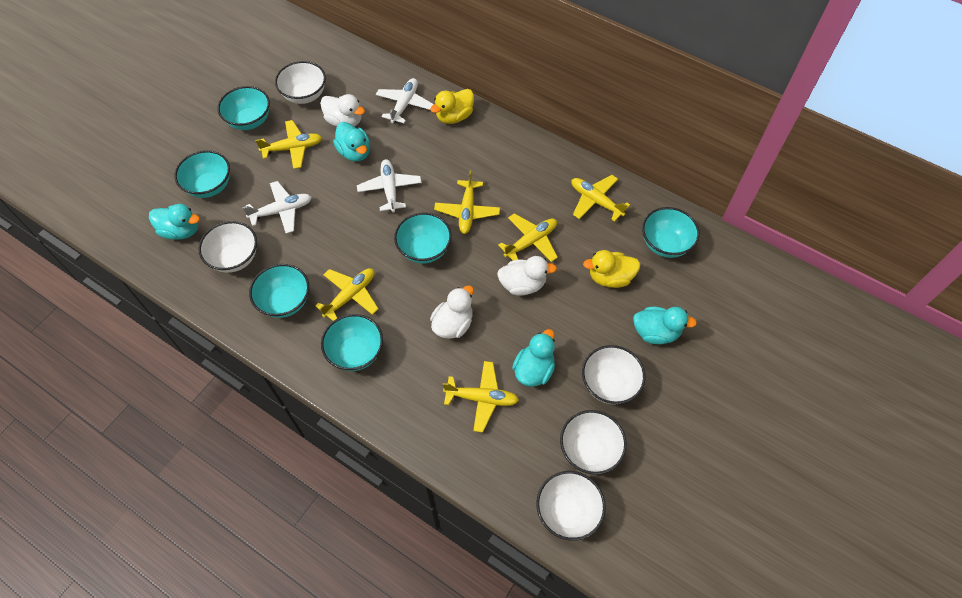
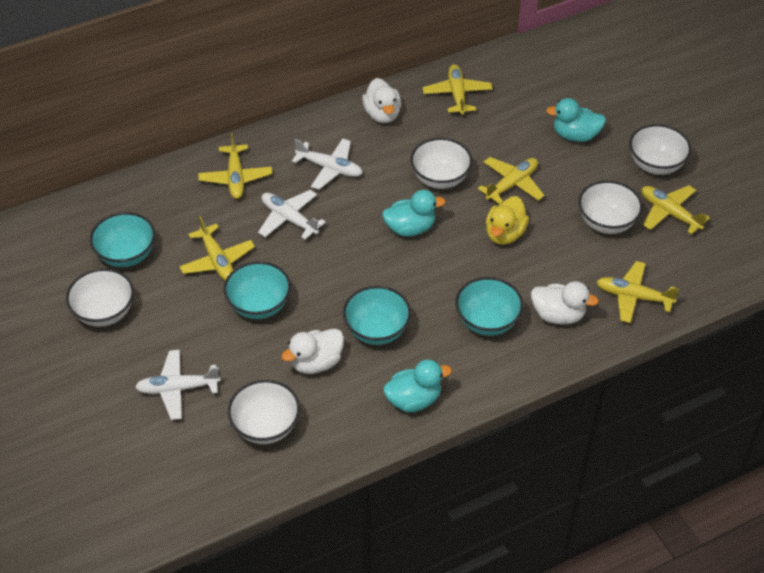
turquoise bowl: [174,150,230,198] [217,86,270,130] [249,264,309,318] [321,314,383,371] [394,213,452,264] [642,207,700,258] = 6 -> [90,212,155,267] [224,261,291,319] [343,286,411,345] [455,277,523,336] = 4
turquoise duck: [149,204,200,240] [333,122,370,161] [512,329,555,387] [633,307,697,344] = 4 -> [382,190,445,237] [383,359,452,412] [546,98,606,142] = 3
yellow duck: [430,89,474,124] [583,250,640,288] = 2 -> [486,196,529,245] = 1

